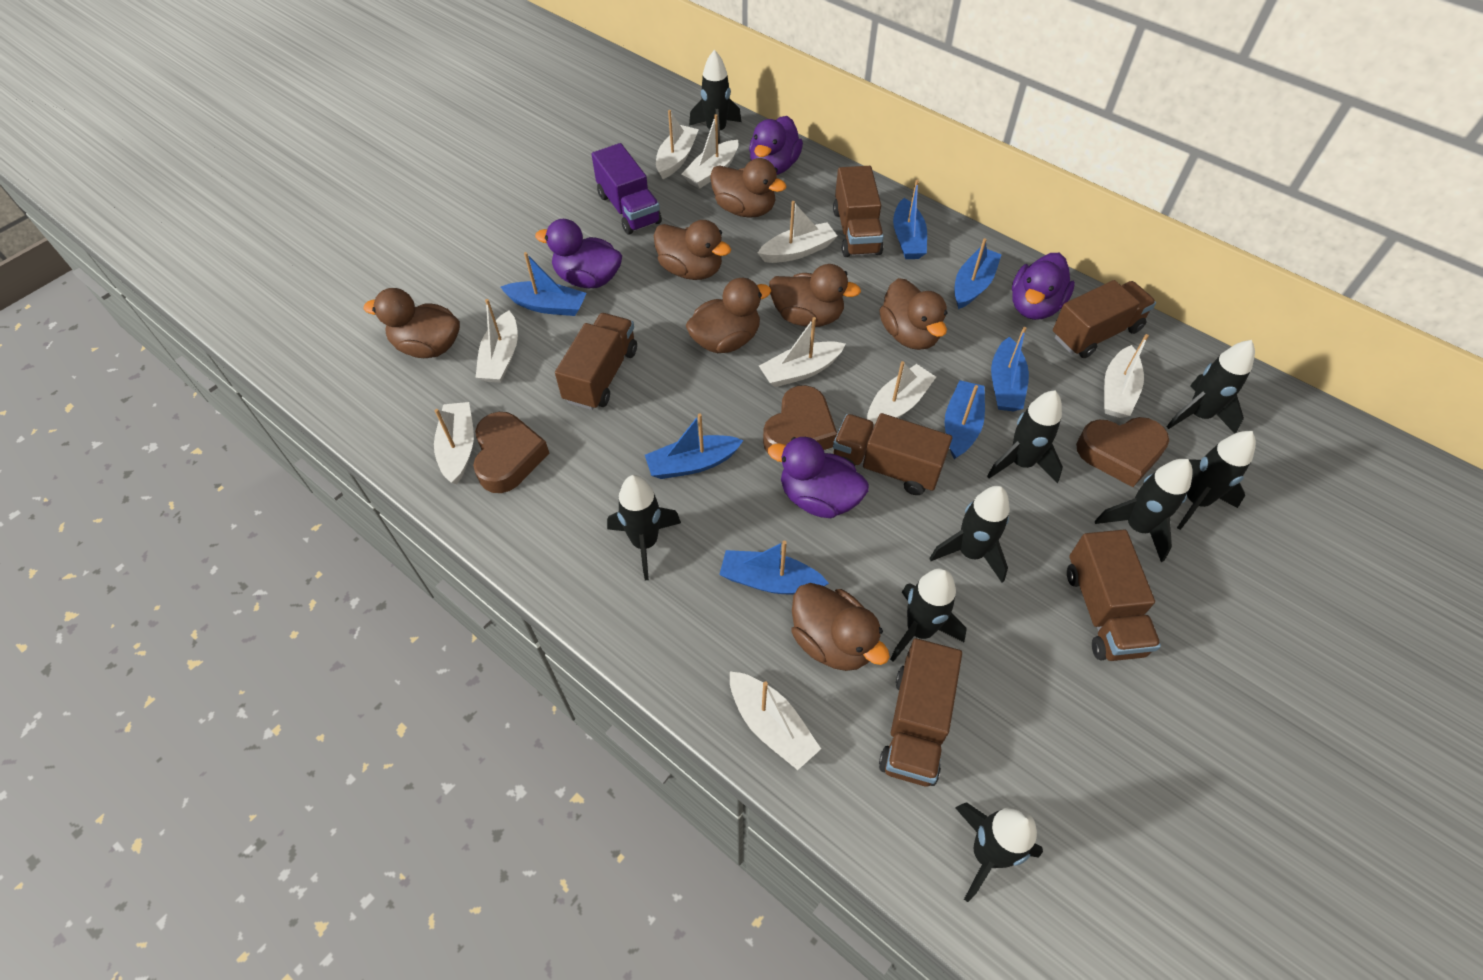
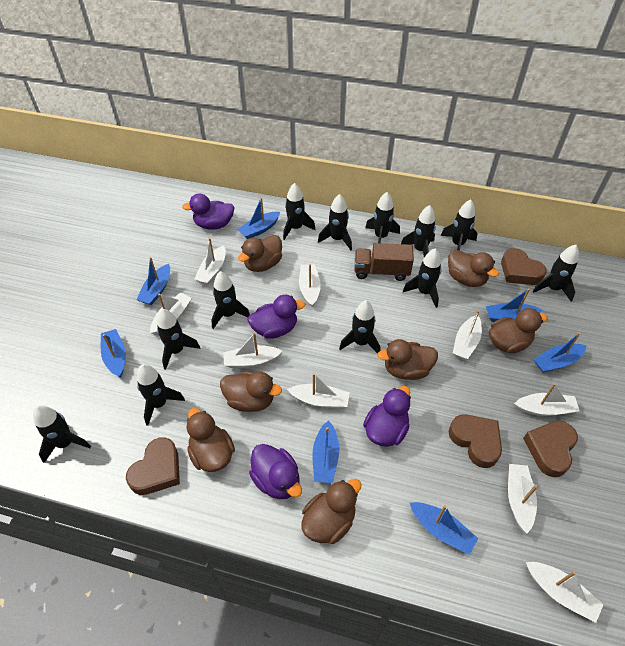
black rocket: [607,475,681,580] [689,50,741,144] [890,568,967,662] [929,486,1010,583] [955,802,1043,902] [987,391,1063,483] [1095,459,1192,562] [1166,340,1255,434] [1177,431,1256,530] = 9 -> [33,405,91,463] [137,364,185,426] [157,309,200,370] [211,271,250,329] [283,183,316,240] [318,194,352,250] [339,300,381,354] [365,192,400,243] [401,205,436,257] [403,248,441,308] [441,199,478,251] [532,245,579,302] = 12
brown heart: [473,412,549,493] [763,385,837,453] [1076,417,1169,487] = 3 -> [126,437,180,495] [449,414,502,468] [501,248,547,285] [523,421,578,477] = 4
brown truck: [555,313,637,410] [833,166,884,257] [833,413,952,495] [879,638,962,786] [1053,280,1156,358] [1067,530,1161,661] = 6 -> [354,243,414,281] = 1
purple truck: [592,143,662,235] = 1 -> none = 0

